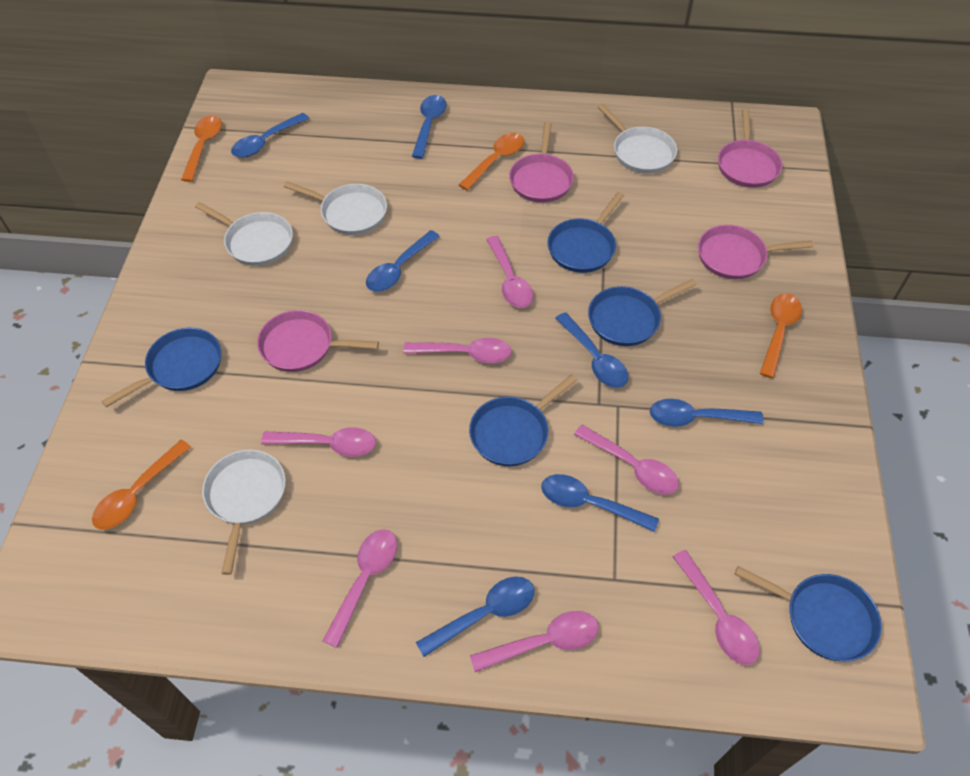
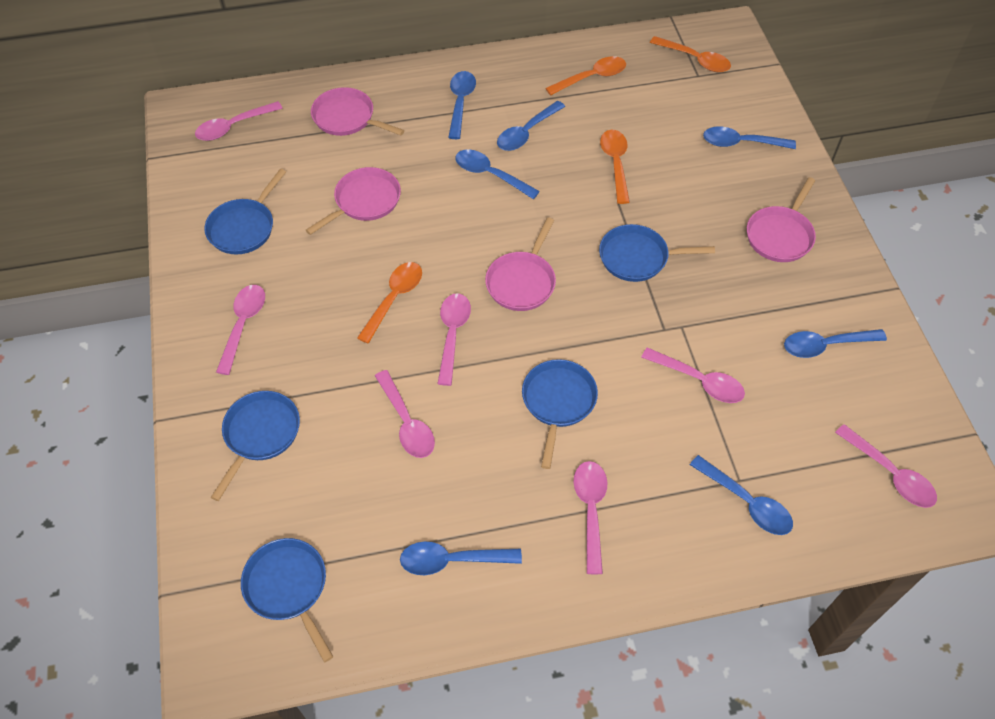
white pan: [195,202,293,266] [202,450,286,575] [284,181,387,235] [598,104,677,174] = 4 -> none = 0

